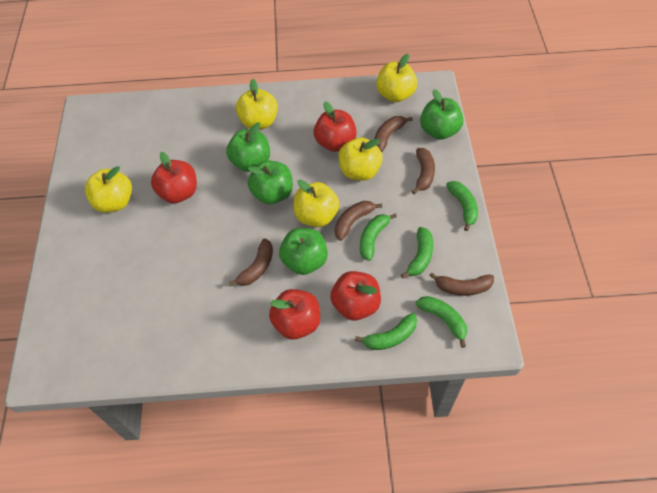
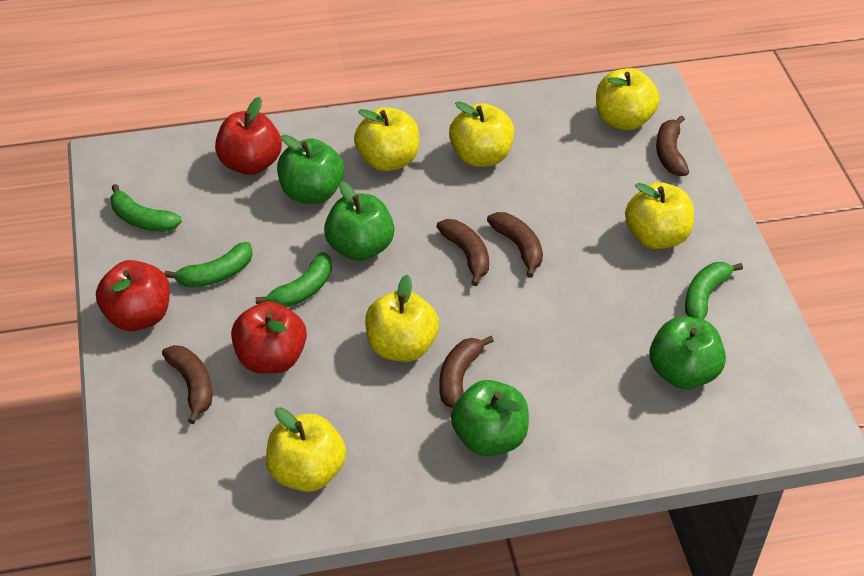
green banana: [355,313,417,350] [360,213,397,261] [401,227,433,278] [416,296,467,348] [446,181,478,231] = 5 -> [110,184,182,232] [164,242,253,288] [255,252,332,308] [685,262,743,320] = 4
red apple: [151,152,197,203] [269,289,320,339] [314,102,357,152] [330,271,381,321] = 4 -> [96,260,170,331] [215,97,282,175] [231,301,307,373] = 3
yellow apple: [85,166,132,213] [236,79,278,129] [294,180,340,227] [338,137,383,181] [376,54,417,102] = 5 -> [266,407,346,492] [354,107,419,171] [365,274,439,362] [449,101,514,167] [596,68,660,130] [625,182,694,249] = 6

